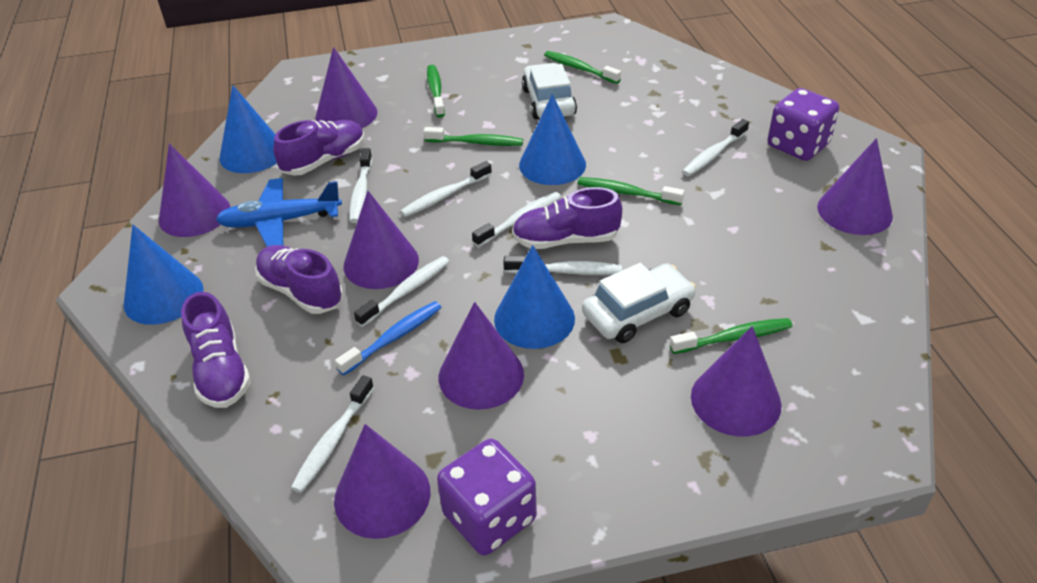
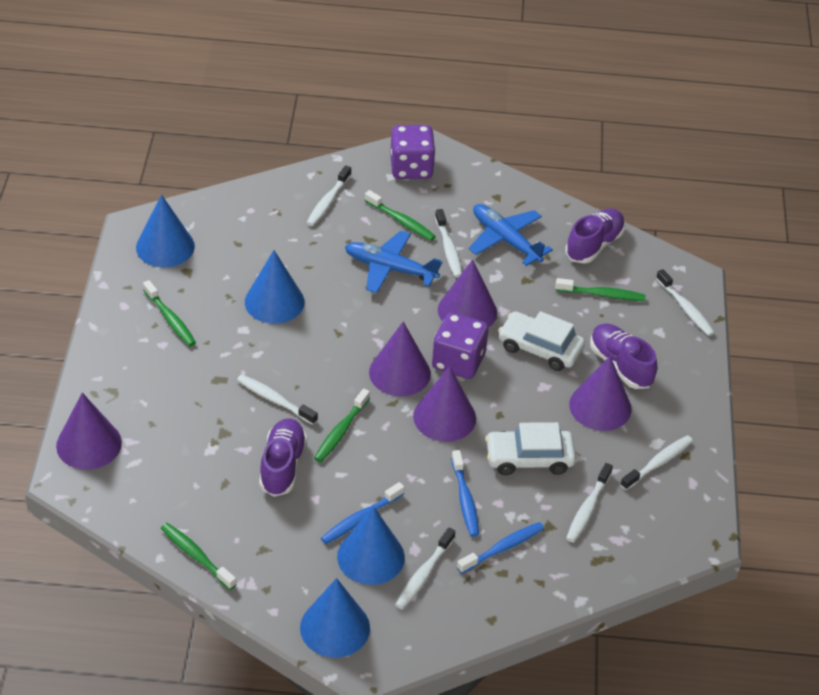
blue plane: [216,178,342,247] = 1 -> [345,231,442,293] [469,204,553,266] = 2
blue toothbrush: [335,301,442,376] = 1 -> [321,482,404,544] [451,450,479,537] [457,522,544,574] = 3
purple cone: [159,144,230,237] [315,47,377,128] [334,424,430,539] [343,191,419,289] [439,302,524,410] [691,326,782,437] [817,138,893,235] = 7 -> [56,393,122,470] [369,321,431,396] [413,366,476,442] [438,259,497,327] [569,356,632,431] = 5
purple shoe: [181,292,251,408] [255,245,343,314] [273,120,365,176] [512,187,622,249] = 4 -> [259,418,307,497] [565,209,625,264] [590,323,657,389] = 3

